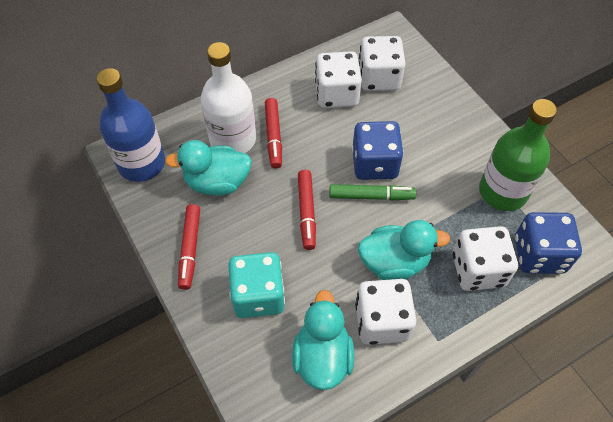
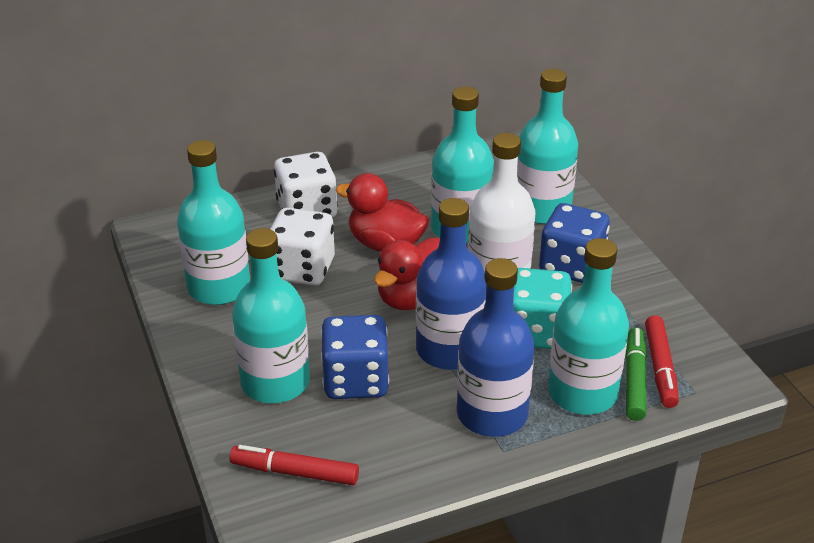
blue bottle: [96,68,165,182] = 1 -> [416,198,487,370] [457,258,535,437] = 2
green bottle: [479,99,557,211] = 1 -> none = 0
red duck: none = 0 -> [335,173,429,252] [374,238,440,310] = 2
red marker: [178,204,200,290] [265,98,282,169] [298,170,316,250] = 3 -> [230,445,359,485] [645,315,679,408] = 2
turquoise bottle: none = 0 -> [177,140,250,305] [232,228,310,403] [431,87,494,244] [517,69,578,224] [548,238,629,415] = 5
turquoise duck: [165,140,252,196] [292,290,355,390] [358,220,450,280] = 3 -> none = 0
white dice: [315,51,362,108] [355,279,416,345] [359,36,406,91] [452,226,518,291] = 4 -> [270,208,335,286] [274,152,338,218] = 2

